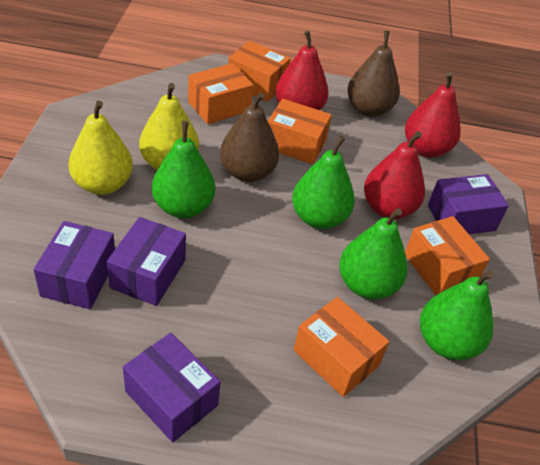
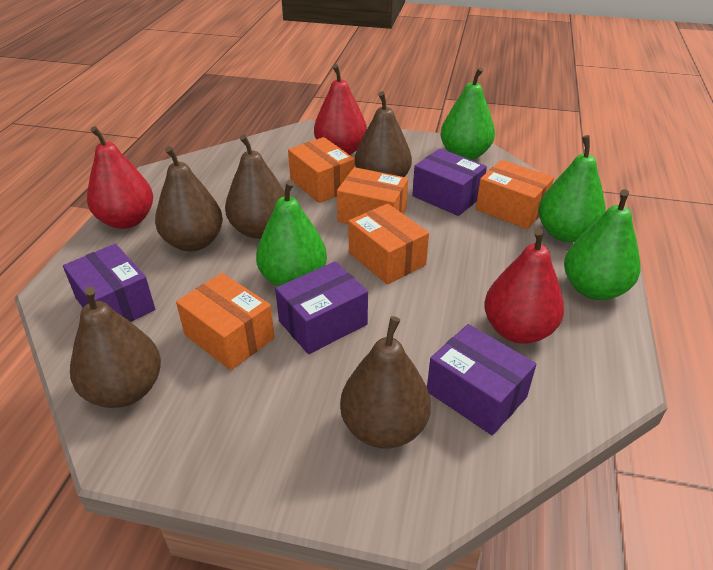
brown pear: [220,92,279,182] [347,31,400,117] = 2 -> [70,286,161,408] [155,146,223,251] [225,135,285,239] [340,316,431,448] [355,91,412,177] = 5
yellow pear: [68,101,133,195] [139,83,199,170] = 2 -> none = 0

